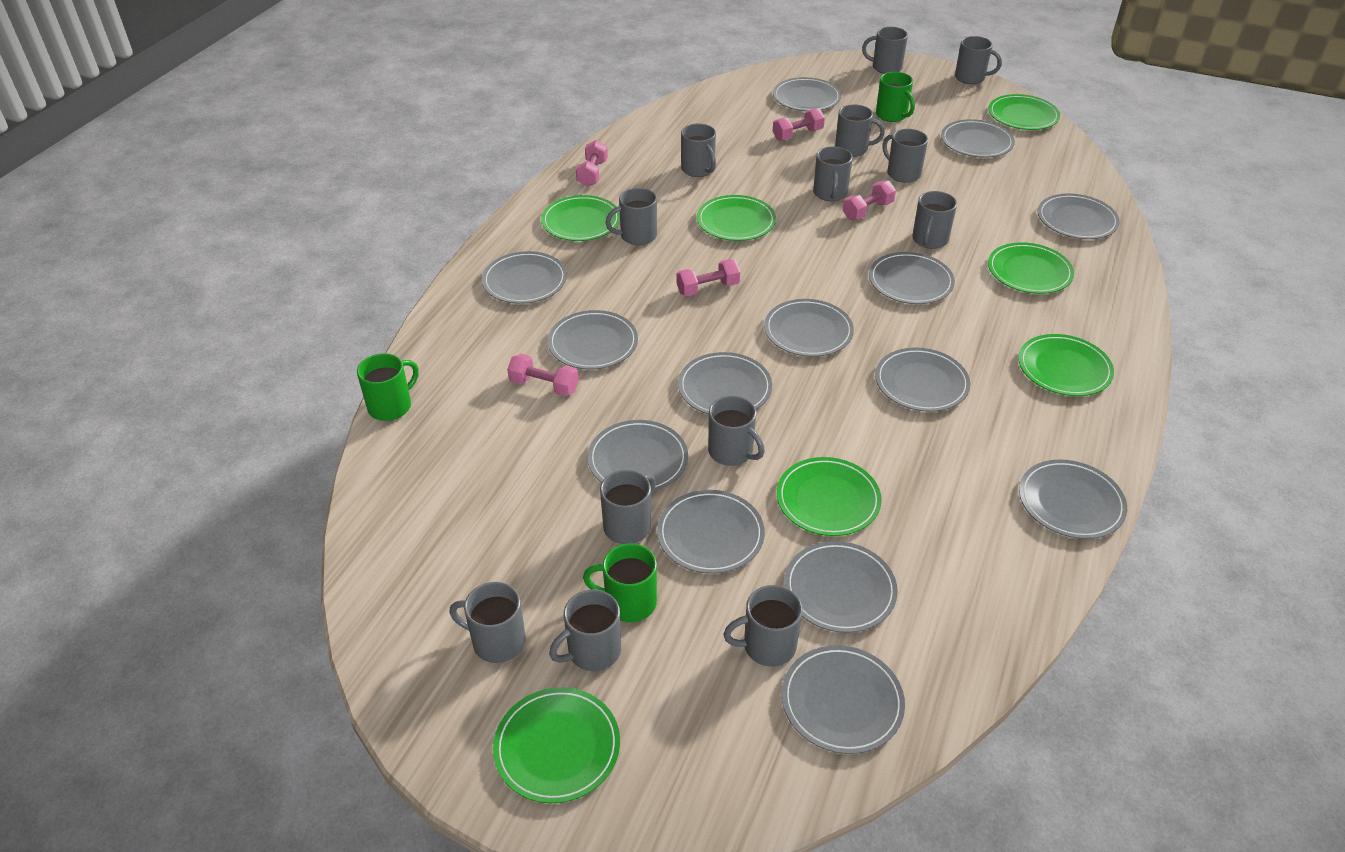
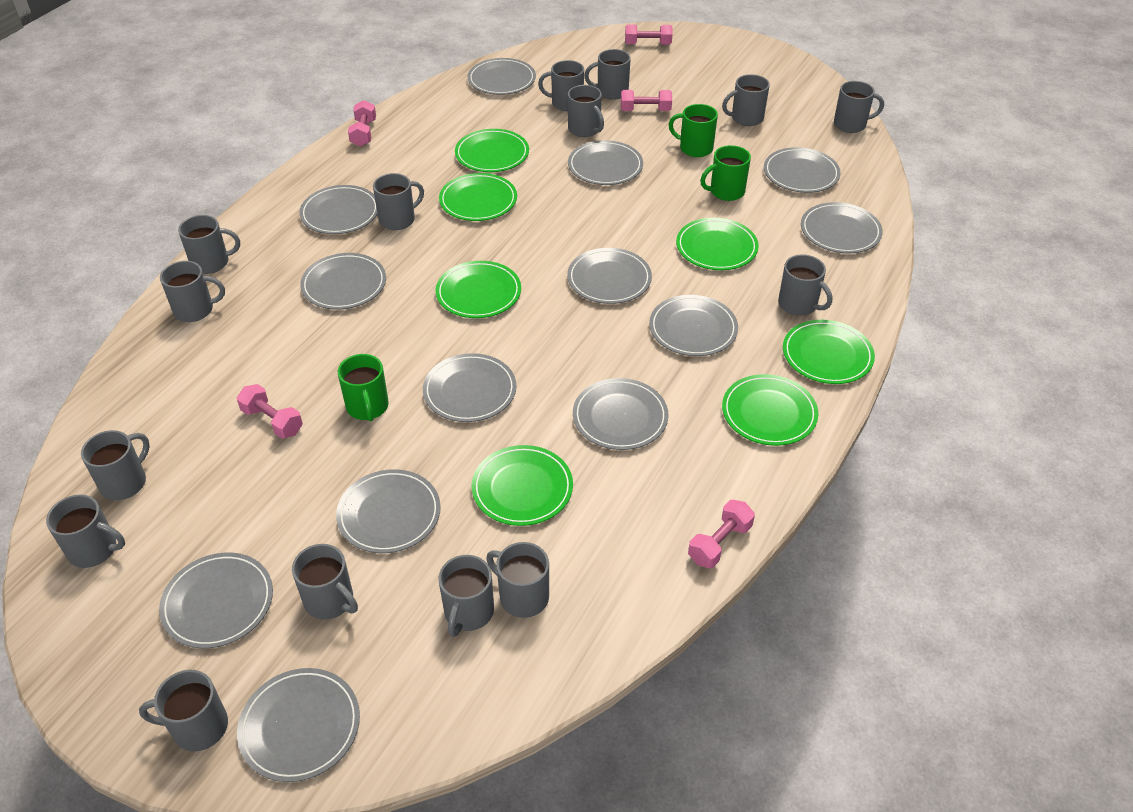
grey mug: [450,582,526,663] [549,590,621,671] [600,470,656,544] [606,188,657,245] [681,124,716,177] [708,396,765,466] [723,585,803,667] [813,146,853,201] [835,104,885,157] [862,27,908,74] [883,129,928,183] [912,191,957,249] [955,36,1002,84] = 13 -> [46,494,125,568] [81,430,150,500] [139,670,228,752] [160,261,225,322] [178,215,240,274] [292,544,358,620] [373,173,424,230] [438,555,494,637] [486,542,549,618] [538,60,584,111] [568,85,604,137] [584,49,631,100] [722,74,770,126] [778,255,832,316] [834,81,884,133] = 15
grey plate: [482,251,567,304] [548,310,638,370] [587,420,688,491] [657,490,765,574] [678,352,772,414] [764,299,854,357] [773,77,841,111] [782,645,905,754] [784,541,898,633] [869,252,955,304] [875,348,970,412] [941,119,1015,158] [1019,459,1127,539] [1038,194,1120,239] = 14 -> [159,553,273,648] [237,668,360,782] [299,185,378,234] [300,253,386,310] [336,469,441,553] [423,353,516,422] [467,58,536,95] [567,248,652,304] [568,140,643,185] [573,378,668,450] [649,295,738,356] [764,147,841,193] [801,202,883,253] = 13

